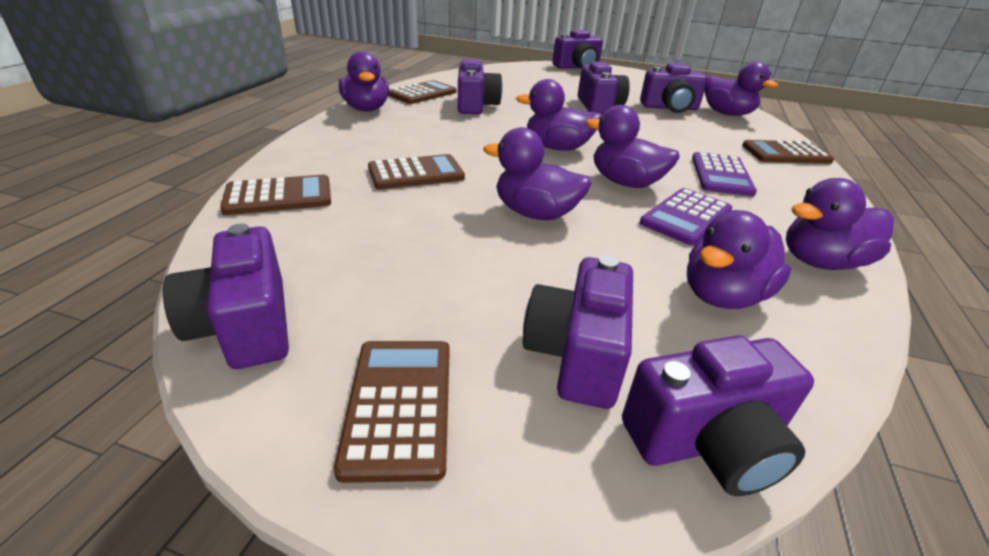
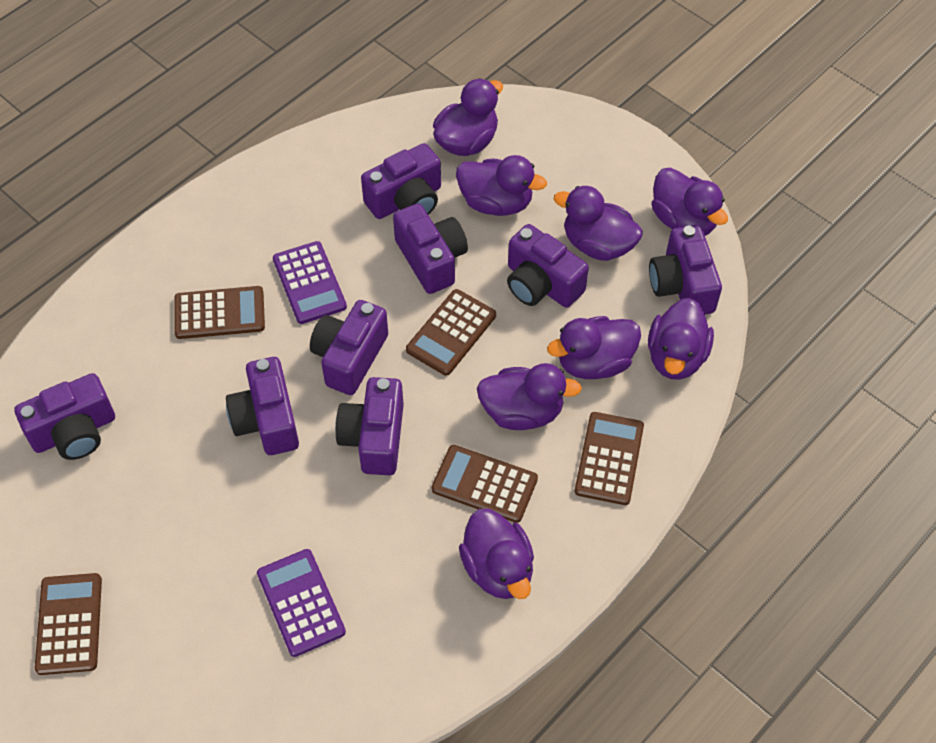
purple camera: [163,224,289,369] [458,59,503,114] [523,255,633,409] [553,30,603,69] [578,62,630,115] [622,335,814,496] [640,63,708,113] = 7 -> [14,373,115,460] [226,357,299,455] [310,300,388,395] [335,377,404,475] [361,143,441,219] [393,203,468,294] [507,224,589,308] [649,225,722,314] = 8
purple duck: [339,51,389,111] [483,127,592,220] [516,79,602,151] [586,105,680,188] [687,210,791,309] [705,61,778,116] [786,178,894,270] = 7 -> [433,78,503,156] [456,155,547,216] [459,509,534,599] [477,363,582,430] [547,316,641,379] [554,186,643,261] [648,298,714,380] [652,168,728,236] = 8

